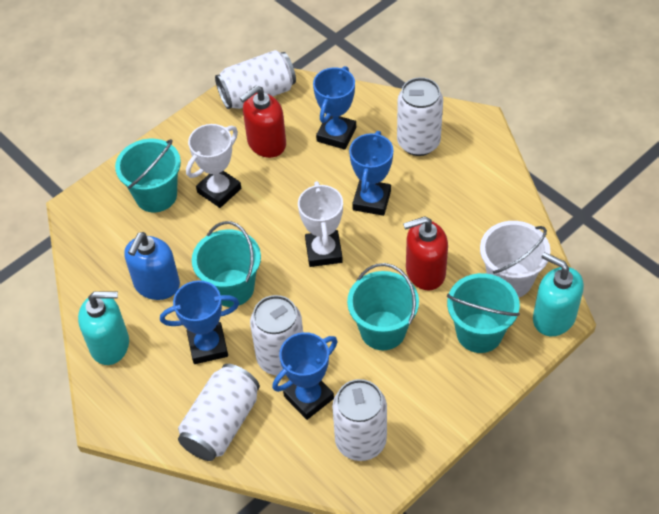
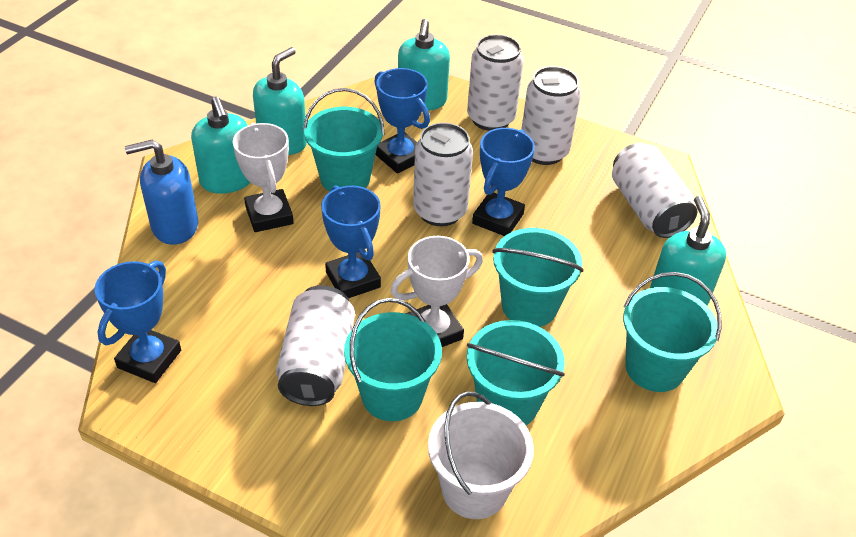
red soap dispenser: [240,86,286,158] [403,216,448,291] = 2 -> none = 0
turquoise bucket: [115,139,181,212] [192,221,261,307] [347,263,419,350] [447,273,520,353] = 4 -> [303,88,385,192] [344,298,442,421] [467,320,565,425] [492,228,583,327] [623,272,722,392] = 5
turquoise soap dispenser: [78,291,129,365] [533,252,584,336] = 2 -> [191,97,250,194] [253,47,307,155] [398,19,450,110] [650,196,726,305] = 4

